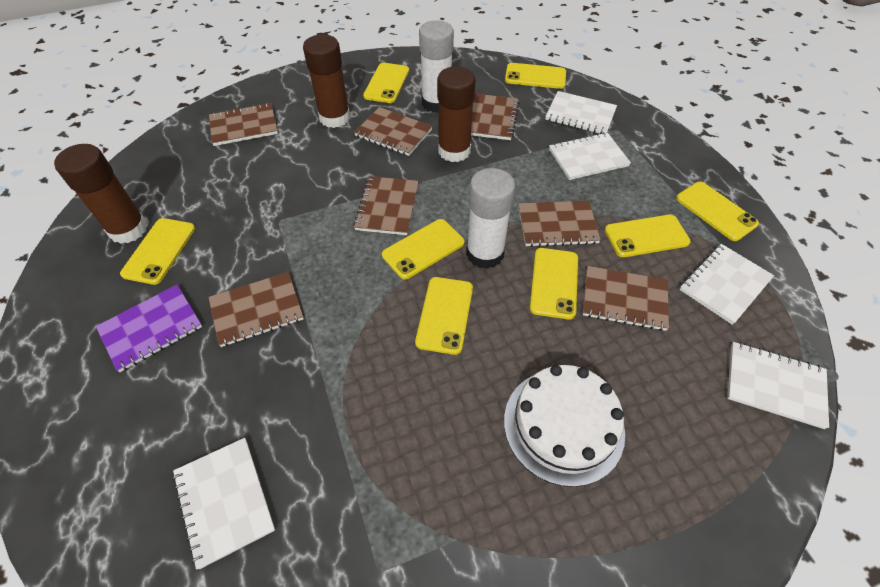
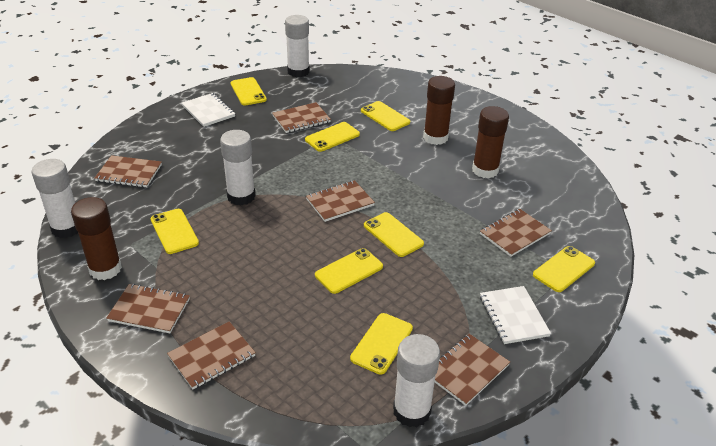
purple notebook: [96,285,202,372] = 1 -> none = 0
white cake: [504,365,625,487] = 1 -> none = 0
white glue stick: [419,20,454,113] [466,168,515,269] = 2 -> [31,159,78,238] [220,130,256,206] [285,15,310,77] [393,334,440,427] = 4
white notebook: [173,438,275,570] [545,91,617,134] [549,132,631,180] [680,244,774,325] [727,342,829,429] = 5 -> [182,93,235,127] [480,286,551,344] = 2

